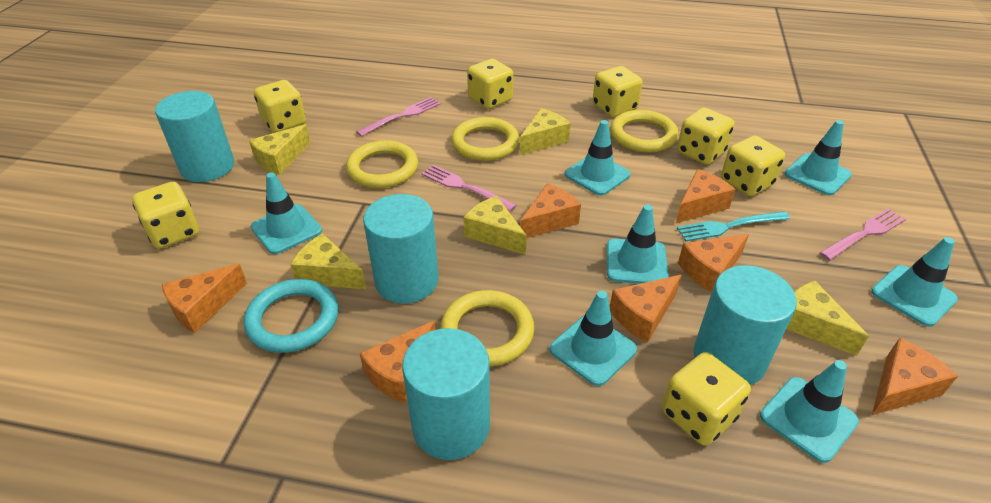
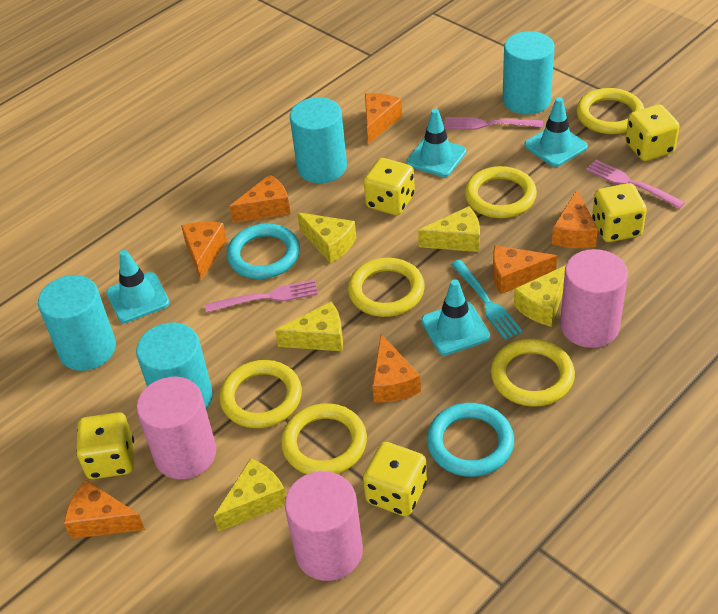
pink cylinder: none = 0 -> [136,377,216,479] [285,471,363,581] [560,249,628,348] = 3
turquoise ring: [244,279,339,353] = 1 -> [227,223,300,279] [427,403,514,477] = 2
turquoise traffic cone: [251,173,322,254] [550,291,637,386] [565,120,631,195] [607,205,669,284] [760,360,859,463] [784,120,852,195] [871,237,958,327] = 7 -> [106,250,170,323] [406,109,466,177] [421,279,490,355] [524,97,588,167] = 4
yellow dice: [132,182,199,249] [254,80,306,133] [467,59,513,109] [593,66,642,117] [662,352,751,446] [677,107,734,165] [721,136,785,196] = 7 -> [76,412,134,479] [363,442,427,516] [364,158,415,216] [592,183,647,242] [625,104,680,161] = 5
yellow ring: [346,140,418,188] [440,290,534,366] [451,117,520,161] [610,110,678,152] = 4 -> [219,360,302,428] [281,403,367,474] [348,258,425,317] [465,166,537,218] [491,339,575,407] [576,88,644,134] = 6

